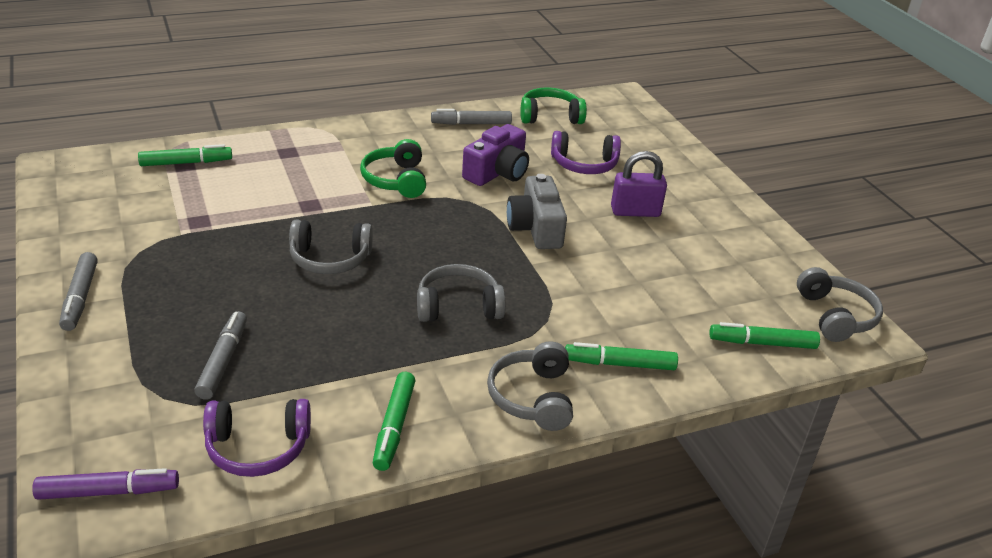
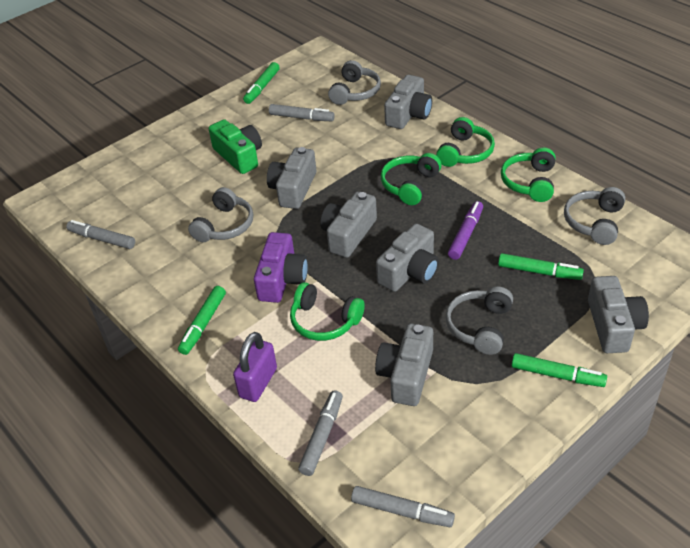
green camera: none = 0 -> [209,119,262,174] = 1
green headphones: [360,139,426,198] [520,87,587,124] = 2 -> [290,282,365,341] [381,153,442,205] [436,117,495,167] [501,147,556,202] = 4
grey camera: [507,174,567,249] = 1 -> [267,147,316,209] [320,191,377,258] [375,323,433,406] [376,224,439,292] [384,75,432,129] [588,276,649,353] = 6
grey marker: [59,252,98,331] [194,311,247,400] [431,109,512,125] = 3 -> [66,220,135,249] [269,104,335,121] [298,390,343,476] [351,486,455,527] = 4
purple headphones: [203,399,311,477] [551,131,621,174] = 2 -> none = 0

